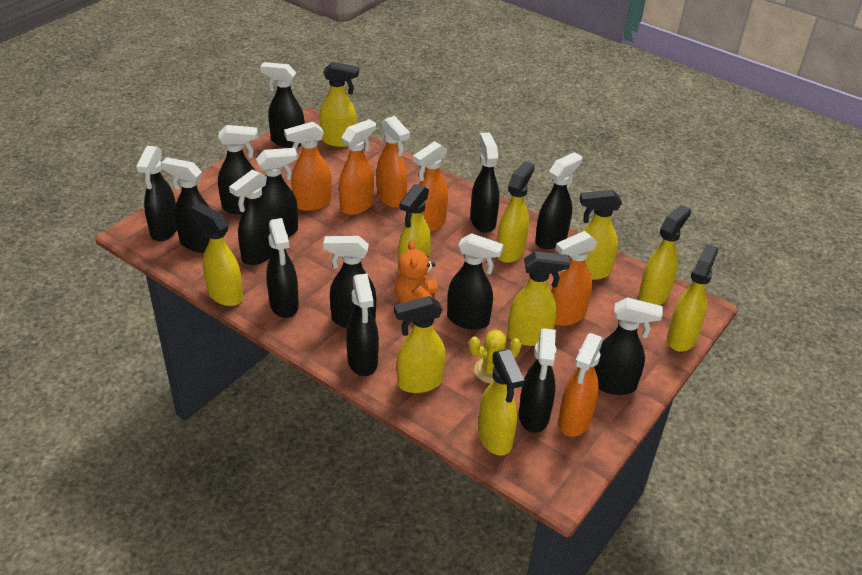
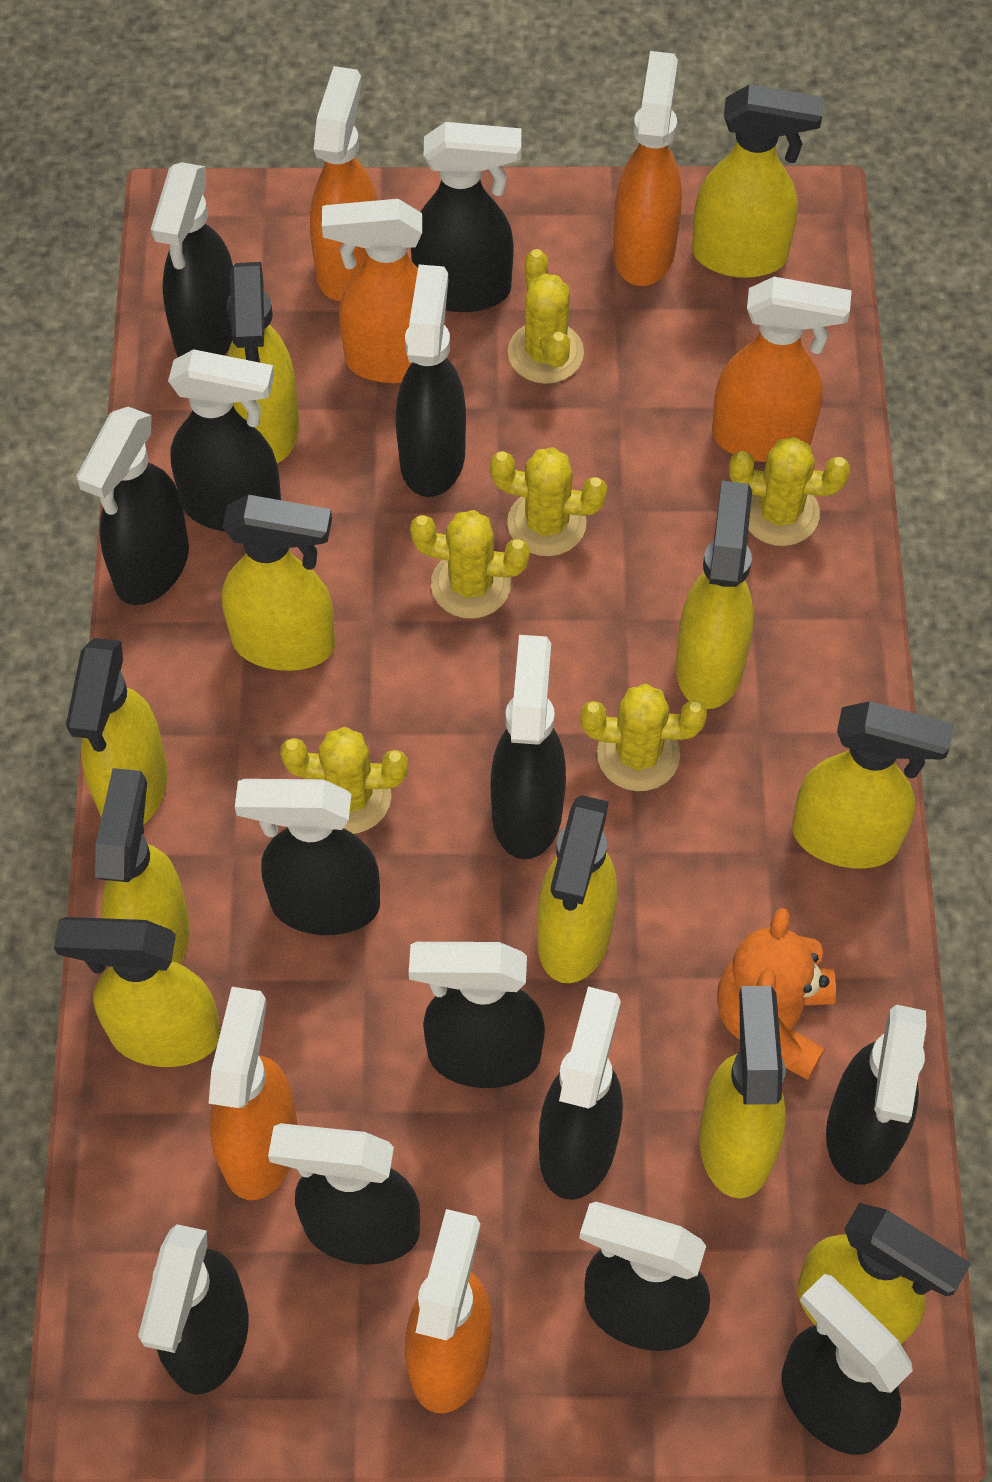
yellow cactus: [469,330,522,384] = 1 -> [280,727,408,834] [410,510,530,619] [490,447,607,556] [508,249,584,384] [580,684,707,791] [729,437,850,546] = 6
yellow spray bottle: [191,203,243,306] [320,62,359,147] [394,296,446,393] [398,184,431,274] [478,349,524,456] [497,161,534,263] [508,251,570,346] [580,190,622,280] [638,205,691,305] [667,244,718,352] = 10 -> [54,917,221,1067] [66,638,168,824] [95,768,190,964] [222,495,335,671] [226,262,299,463] [537,795,617,983] [676,481,753,709] [692,85,824,278] [699,986,786,1199] [792,701,954,869] [797,1203,971,1345] = 11

